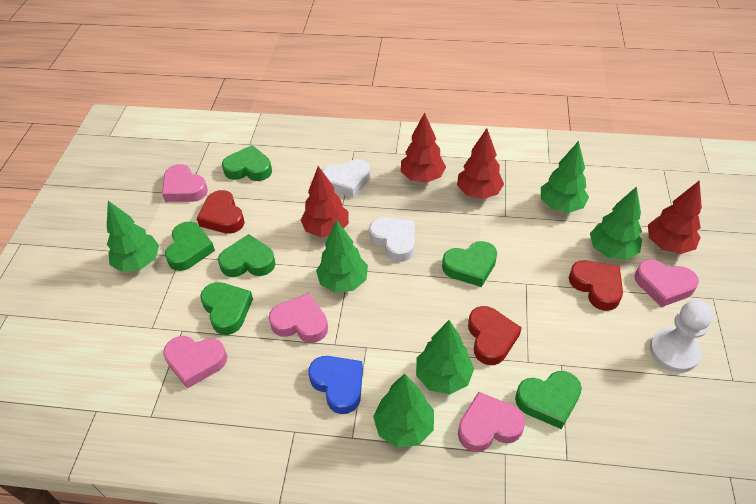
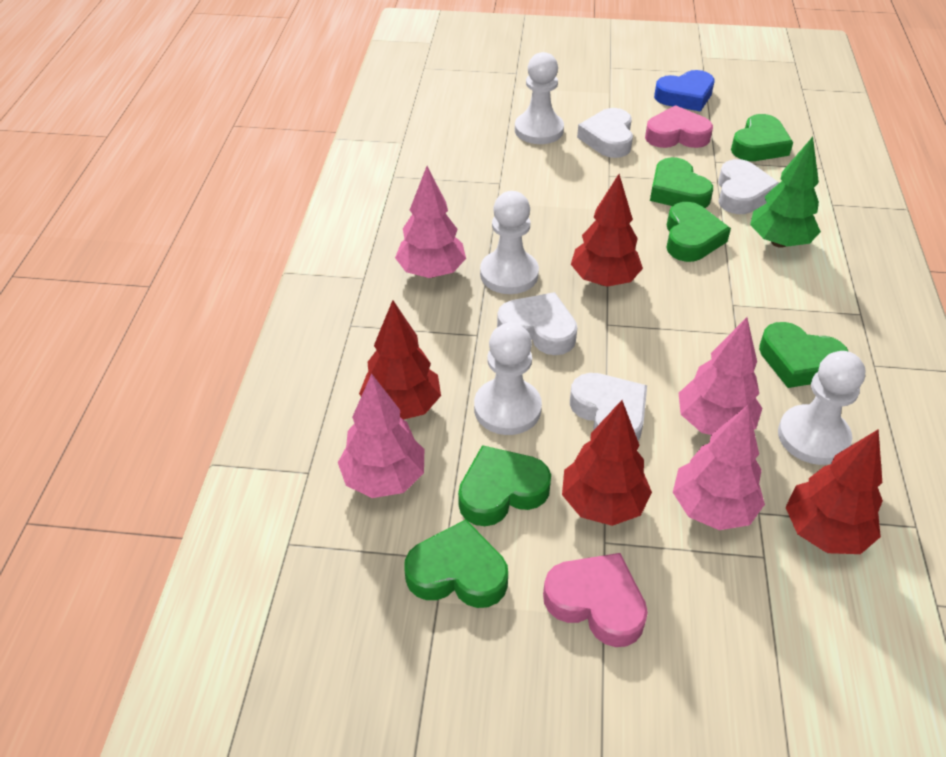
green tree: [107,201,159,272] [316,220,368,293] [373,373,434,448] [416,320,474,394] [541,141,589,213] [590,186,642,260] = 6 -> [750,137,821,248] = 1
pink heart: [162,164,208,202] [163,336,227,388] [269,293,328,343] [458,392,525,452] [634,259,699,307] = 5 -> [543,553,648,647] [645,105,713,148] = 2
pink tree: none = 0 -> [338,374,424,498] [395,166,466,278] [673,405,765,530] [679,317,762,435] = 4
red heart: [197,190,245,234] [468,306,522,365] [569,260,623,311] = 3 -> none = 0
white heart: [322,159,371,198] [369,217,414,262] = 2 -> [497,292,578,355] [570,373,647,441] [577,108,633,158] [718,159,779,214] = 4
white pawn: [650,300,713,372] = 1 -> [474,323,542,435] [480,191,539,294] [515,52,564,144] [778,351,865,465] = 4

